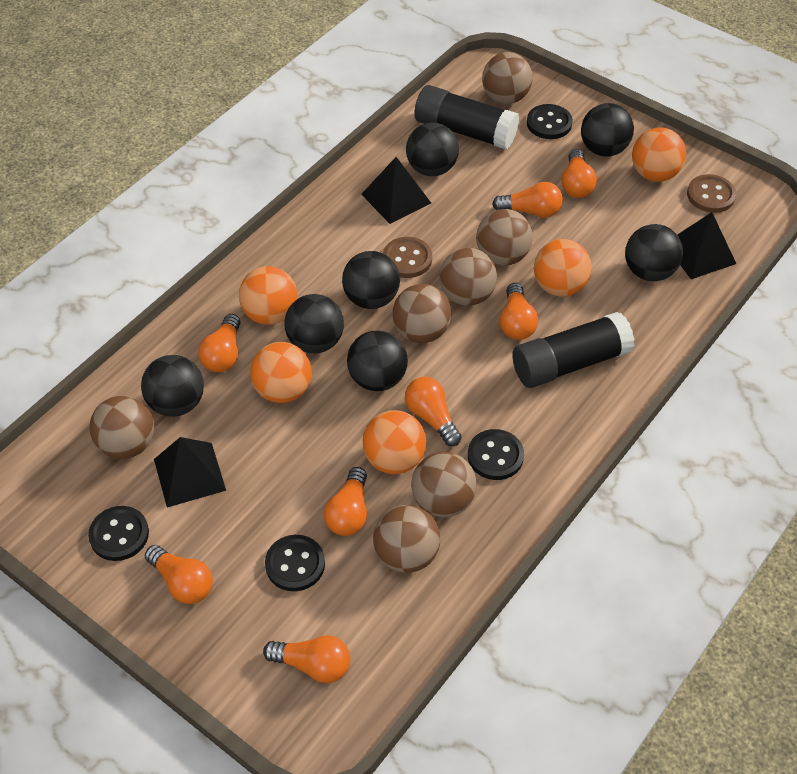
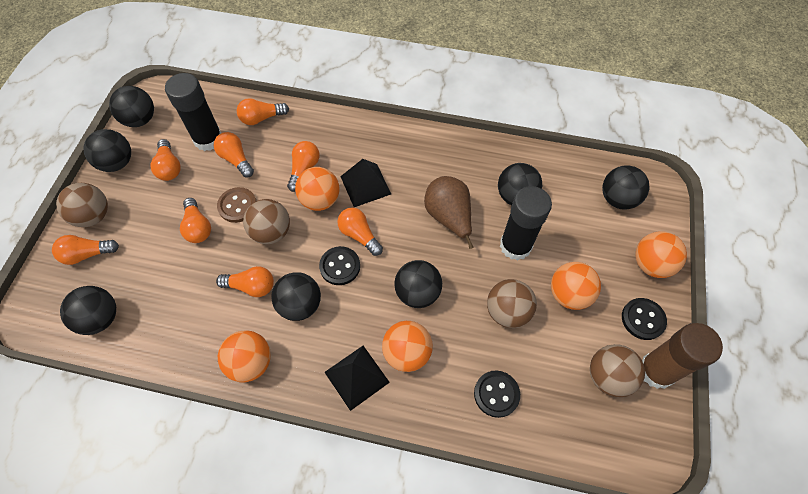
black button: [88,506,149,561] [265,535,325,591] [468,429,524,480] [527,104,573,139] = 4 -> [319,246,360,285] [474,370,520,418] [622,298,667,340] = 3
black pyramid: [154,437,226,508] [361,157,431,224] [677,212,736,279] = 3 -> [325,346,390,411] [340,159,391,207] = 2
brown ball: [90,396,154,459] [373,505,440,573] [393,284,451,343] [411,452,477,517] [439,248,497,306] [476,209,533,266] [482,52,533,104] = 7 -> [56,183,108,227] [243,199,290,244] [487,279,537,328] [590,344,645,397] = 4
brown button: [383,237,432,278] [687,174,736,213] = 2 -> [217,187,256,223] = 1
brown glue stick: none = 0 -> [642,323,723,389] = 1
brown pear: none = 0 -> [424,176,474,249] = 1

